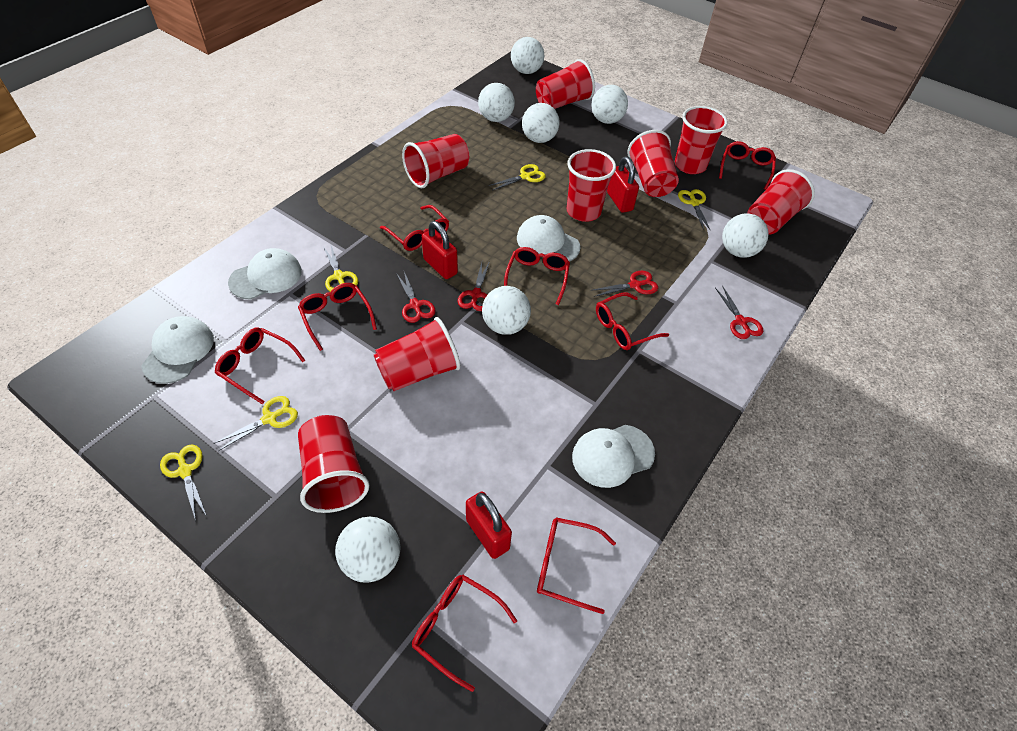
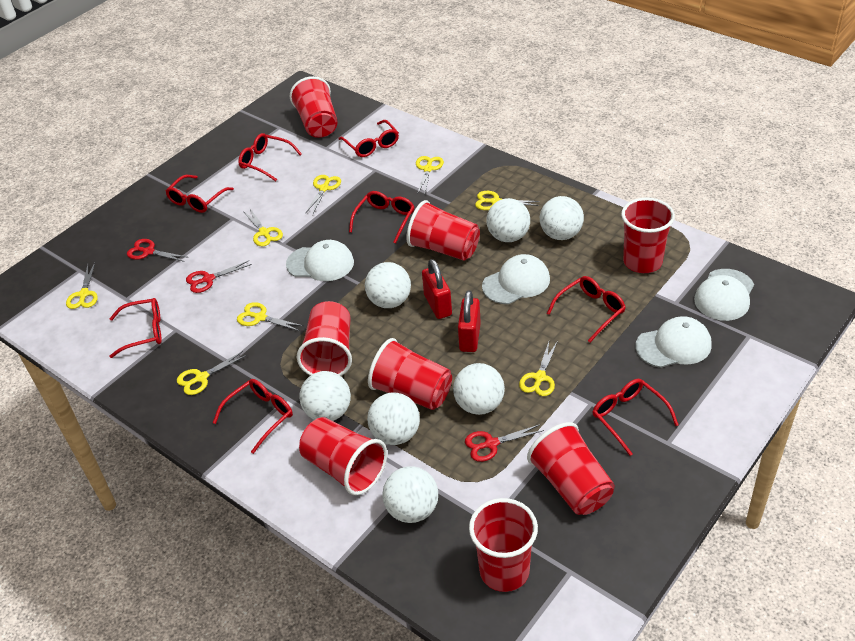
red padlock: [422,221,458,279] [466,491,512,559] [607,156,639,213] = 3 -> [422,259,452,319] [458,291,481,352] = 2
red scissors: [396,272,435,323] [457,261,490,311] [593,271,658,297] [715,285,763,339] = 4 -> [127,239,189,262] [186,260,252,293] [465,424,544,462] = 3
yellow scissors: [160,445,207,521] [213,396,298,451] [323,246,358,292] [489,164,546,191] [678,189,711,231] = 5 -> [66,263,98,309] [177,351,247,395] [237,302,303,331] [243,209,283,247] [305,175,341,215] [416,156,444,193] [475,191,540,210] [519,341,558,396] = 8

